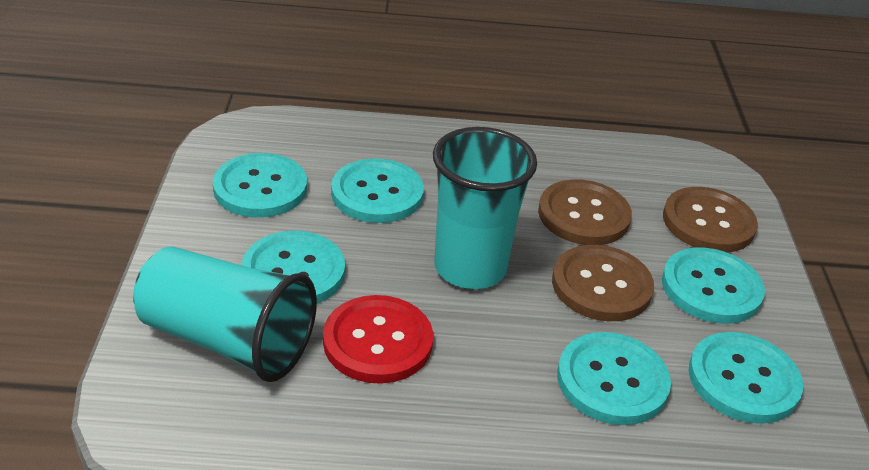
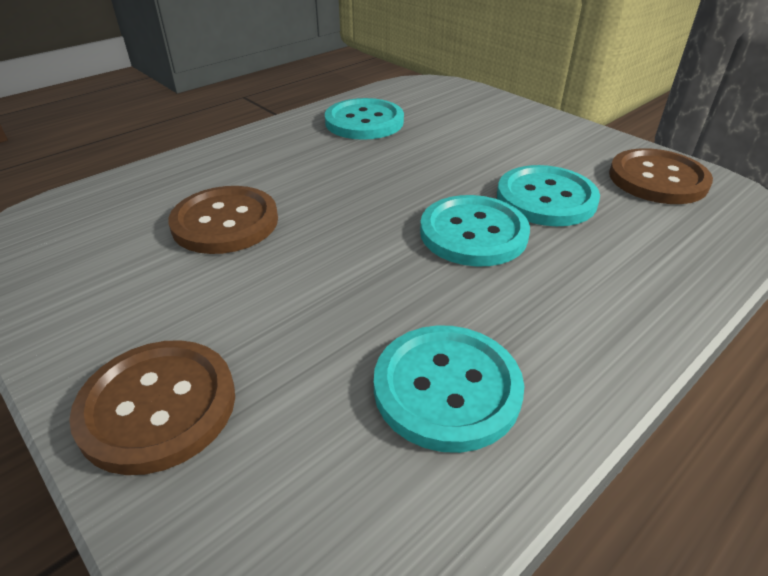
red button: [323,295,433,384] = 1 -> none = 0
turquoise button: [213,153,307,218] [241,231,345,304] [331,158,424,223] [557,332,671,425] [662,247,765,324] [689,332,803,424] = 6 -> [325,98,404,140] [374,325,524,453] [420,195,530,266] [497,165,600,226] = 4
turquoise cup: [133,246,317,382] [433,127,537,289] = 2 -> none = 0

